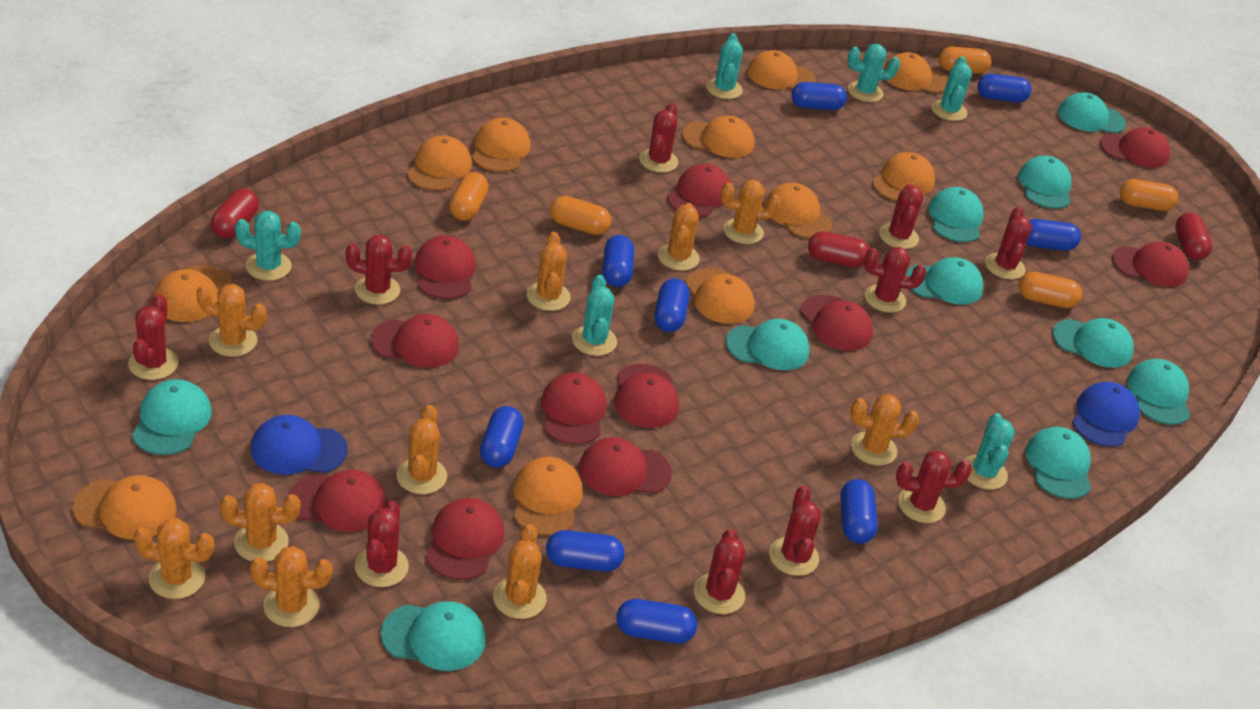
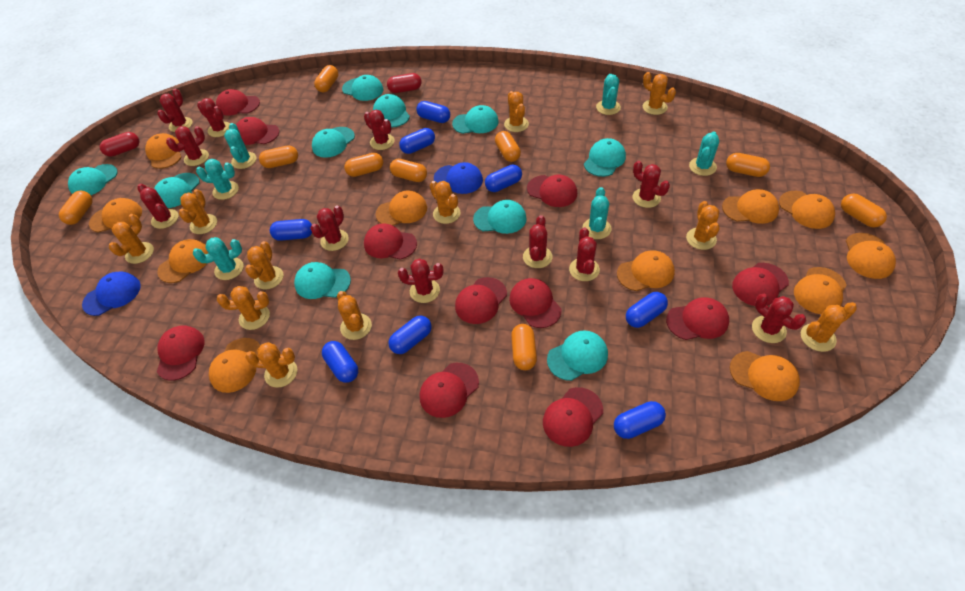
blue capsule: [480,406,524,468] [546,530,625,572] [603,235,634,287] [616,599,697,643] [654,279,689,332] [791,82,847,110] [840,479,878,544] [977,74,1031,102] [1026,219,1081,251] = 9 -> [270,219,312,241] [322,341,358,383] [388,316,432,354] [399,128,435,154] [416,101,450,123] [485,164,522,192] [614,401,666,439] [626,292,668,328] = 8
orange cactus: [134,518,214,599] [196,284,267,357] [220,483,300,562] [250,546,332,627] [396,405,447,494] [493,524,547,619] [527,232,571,311] [658,203,700,271] [721,180,781,244] [850,394,919,465] = 10 -> [109,214,154,264] [179,189,217,234] [217,286,270,330] [245,241,283,289] [245,342,297,388] [337,291,372,340] [430,181,460,224] [504,91,529,132] [643,72,676,115] [686,201,720,250] [801,302,857,352] = 11
orange capsule: [449,172,489,221] [550,196,611,235] [939,46,991,74] [1019,272,1082,308] [1120,179,1178,211] = 5 -> [59,191,93,225] [259,146,298,168] [314,65,338,92] [344,153,383,177] [390,159,427,182] [495,131,521,162] [511,324,537,370] [726,153,770,177] [841,193,887,227] = 9
red cactus: [128,294,179,380] [346,235,412,305] [355,501,409,587] [639,103,678,173] [694,529,746,614] [769,485,821,576] [864,247,926,313] [879,184,923,249] [896,450,972,523] [985,207,1032,280] = 10 -> [137,183,179,229] [157,89,193,132] [166,126,209,166] [197,98,230,137] [310,205,349,251] [364,110,395,150] [398,258,443,303] [523,215,552,268] [569,227,600,281] [633,161,670,208] [752,294,806,343] = 11
red capsule: [211,188,259,239] [808,231,870,267] [1175,213,1212,260] = 3 -> [100,132,139,157] [387,73,422,93] = 2

